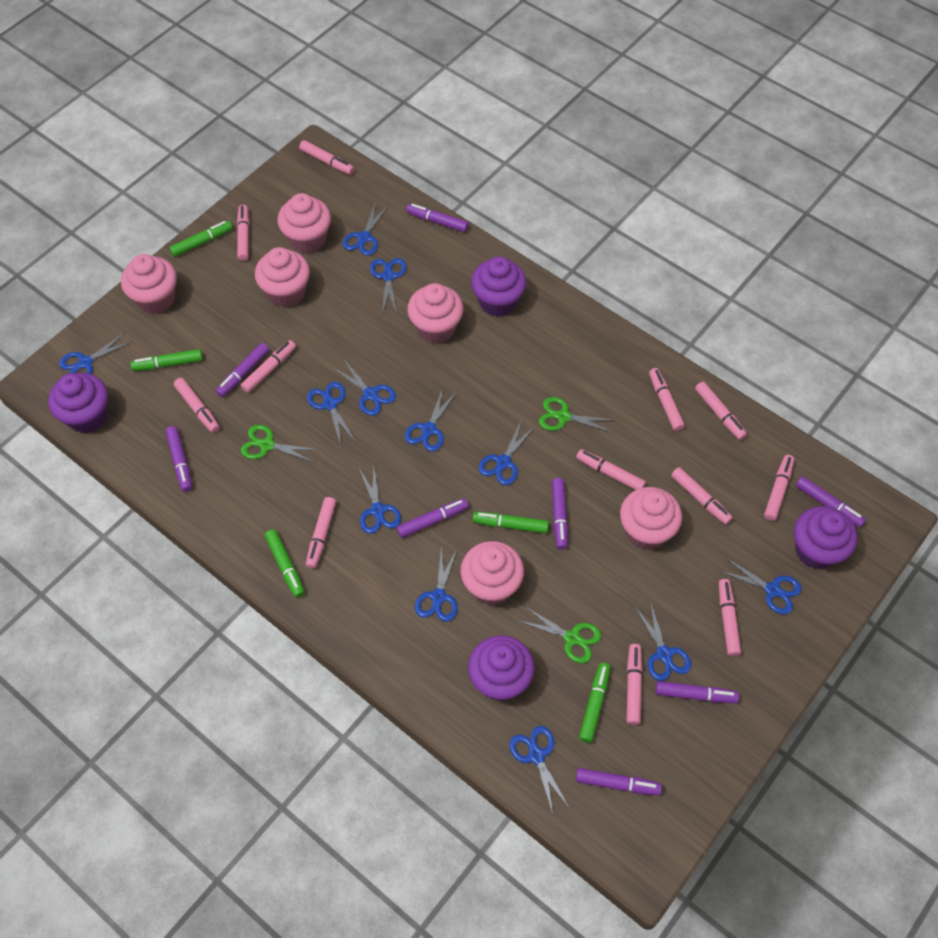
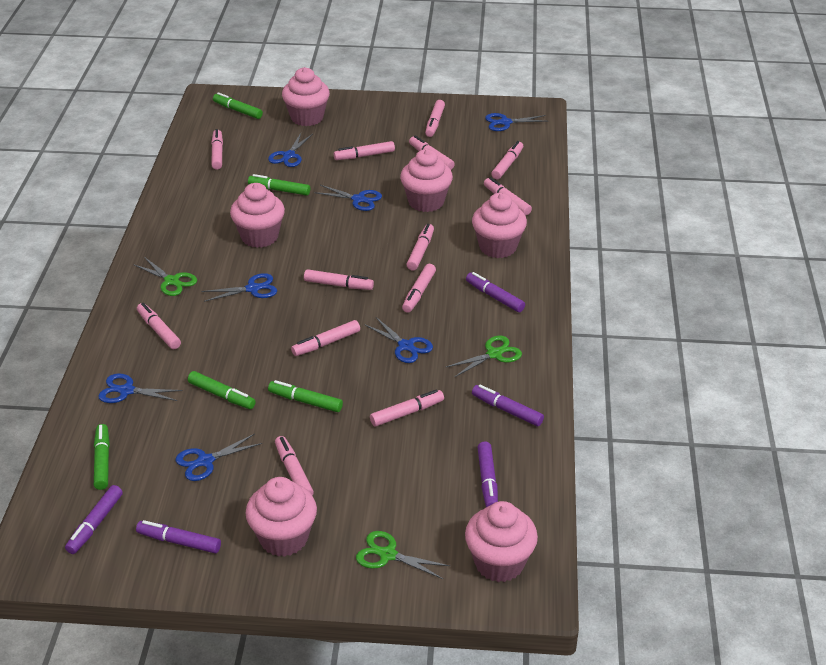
blue scissors: [59,333,132,374] [307,382,355,445] [333,358,396,416] [343,202,388,256] [359,467,401,534] [370,258,406,313] [405,388,456,451] [415,546,458,622] [478,422,535,485] [509,726,569,813] [636,601,691,681] [719,557,801,614] = 12 -> [98,373,182,403] [175,434,262,481] [202,273,277,302] [268,133,313,167] [314,185,382,211] [364,317,433,363] [485,113,546,131] = 7
pink marker: [174,378,220,433] [237,205,249,261] [240,340,296,393] [299,140,354,175] [306,497,336,569] [576,449,646,490] [627,644,643,725] [649,368,685,431] [671,467,733,525] [695,382,747,440] [719,579,741,656] [764,455,794,521] = 12 -> [137,303,181,349] [211,129,223,170] [275,436,314,496] [291,320,360,356] [304,269,374,290] [334,141,395,160] [370,389,444,427] [402,264,436,313] [406,224,434,270] [409,135,455,169] [425,100,445,137] [484,177,532,215] [491,141,523,179] = 13
purple cupcake: [48,373,108,433] [468,635,534,701] [471,257,526,317] [794,506,857,570] = 4 -> none = 0
purple marker: [165,426,192,492] [216,343,270,397] [396,498,469,538] [406,204,469,232] [552,478,568,549] [576,768,662,796] [655,681,739,703] [796,476,866,527] = 8 -> [65,485,123,554] [136,520,221,554] [466,272,525,312] [472,385,544,426] [477,441,498,507] = 5

